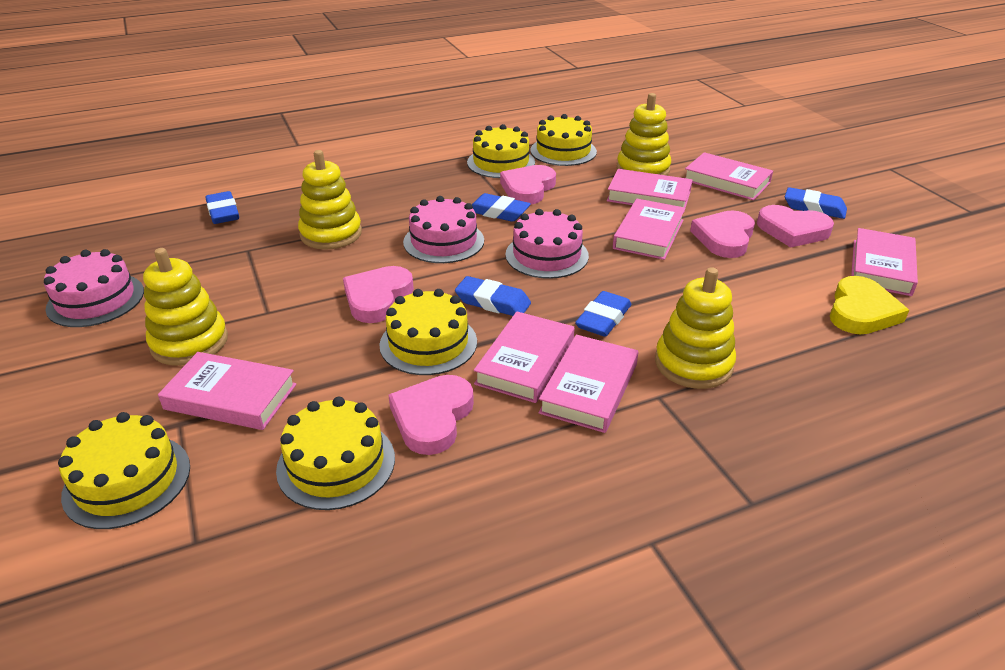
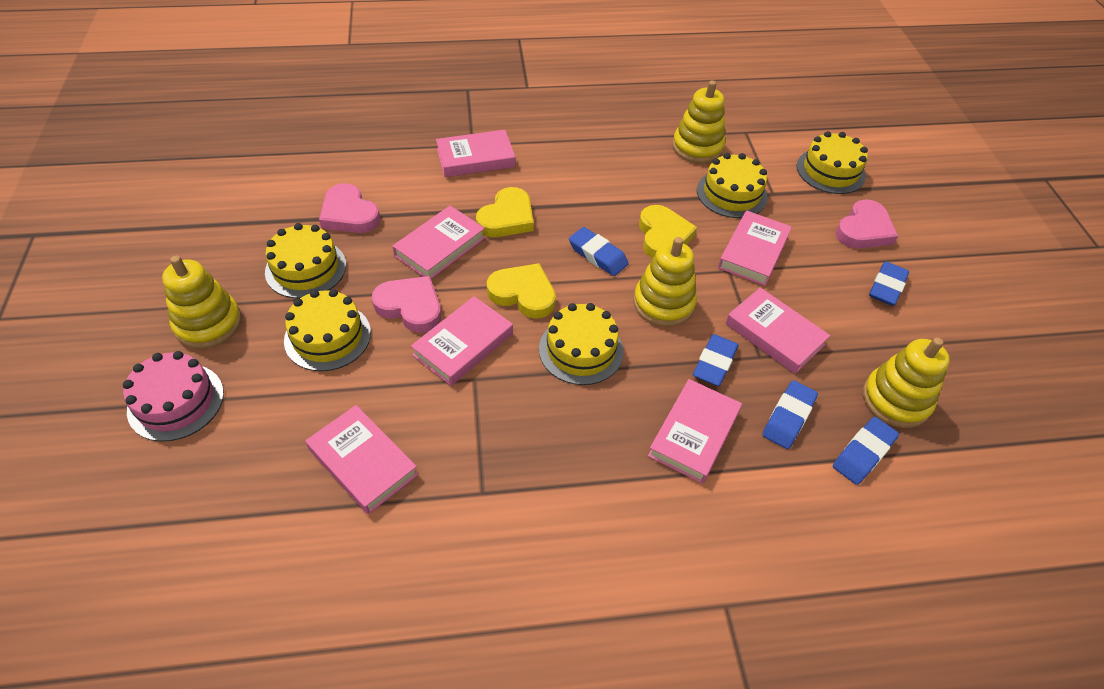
pink cake: [44,249,144,327] [403,196,484,263] [506,209,589,279] = 3 -> [123,351,224,442] = 1
pink heart: [343,266,414,323] [388,375,474,455] [500,165,556,204] [690,211,755,258] [757,205,834,248] = 5 -> [319,183,380,233] [372,276,441,333] [836,199,898,249] = 3
yellow heart: [830,276,909,334] = 1 -> [476,187,534,237] [487,263,556,319] [639,205,697,258] = 3

